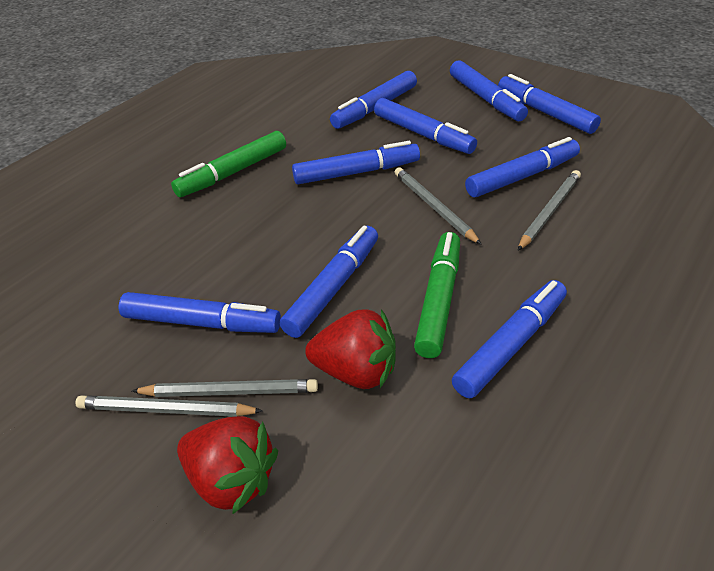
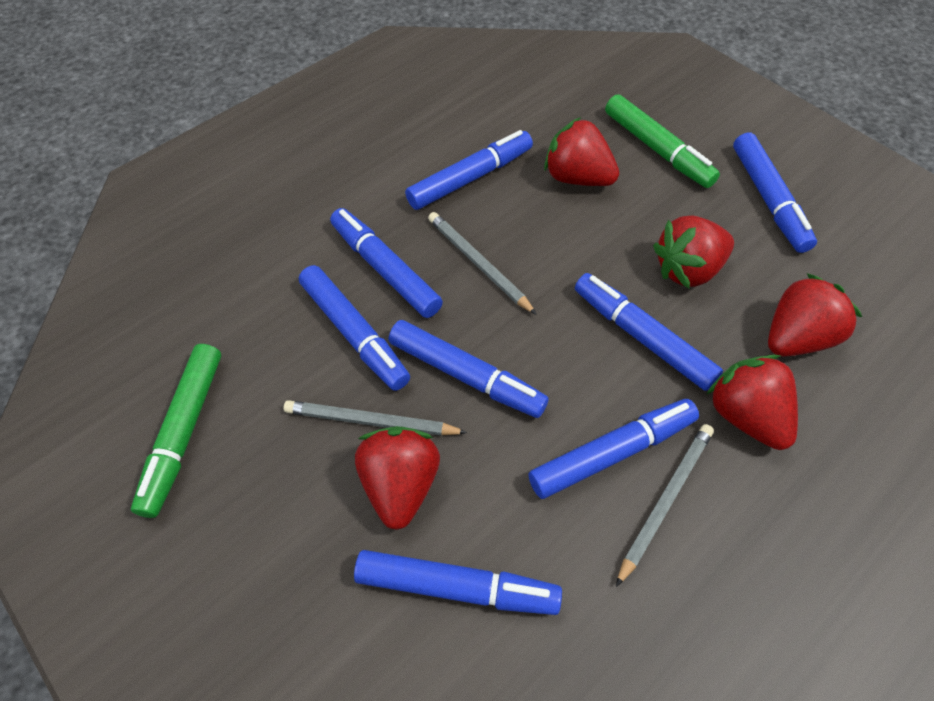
blue marker: [119,292,281,333] [280,225,378,338] [292,141,420,184] [330,71,417,129] [374,98,477,154] [450,60,528,121] [452,280,567,398] [465,137,580,197] [498,74,601,134] = 9 -> [299,265,410,391] [330,208,443,318] [354,550,562,615] [389,320,549,418] [405,130,533,210] [528,399,699,499] [575,273,723,391] [733,132,817,253] = 8
grey pencil: [76,395,263,417] [132,379,318,397] [395,167,482,245] [518,170,581,251] = 4 -> [284,400,468,436] [428,212,537,315] [616,424,714,587] = 3
red strawberry: [177,416,278,514] [305,309,396,389] = 2 -> [355,426,440,530] [544,117,619,186] [653,216,734,288] [707,355,798,450] [768,273,862,357] = 5

